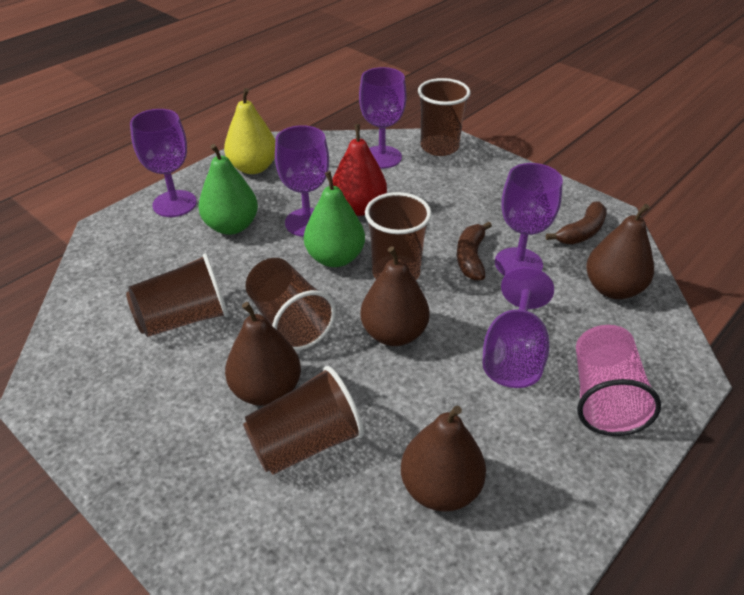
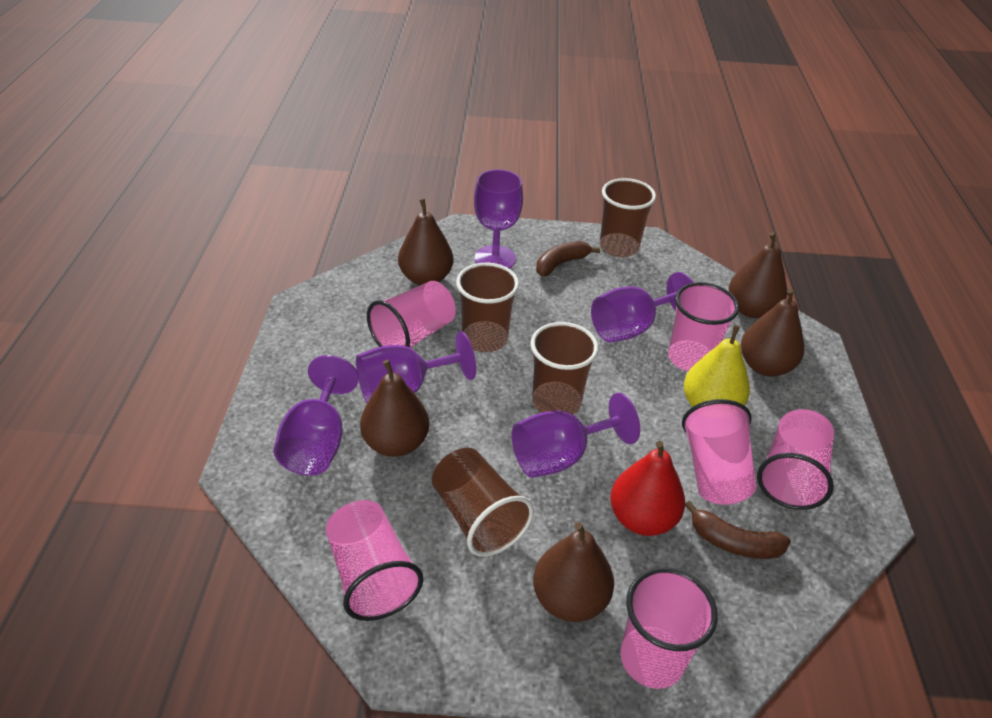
brown cup: [126,253,229,337] [243,366,364,475] [246,258,336,351] [365,192,432,280] [418,78,471,156] = 5 -> [432,448,534,557] [456,263,519,352] [530,322,598,415] [600,178,656,257] = 4
brown pear: [225,302,301,406] [361,246,430,346] [401,406,486,512] [586,204,654,299] = 4 -> [360,360,429,457] [398,199,453,285] [533,522,614,622] [729,232,787,318] [741,288,804,377] = 5
green pear: [198,144,258,235] [304,171,365,267] = 2 -> none = 0
pink cup: [576,325,661,436] = 1 -> [326,500,423,621] [367,281,456,348] [621,567,718,689] [668,282,739,371] [682,399,756,505] [757,409,834,510] = 6

